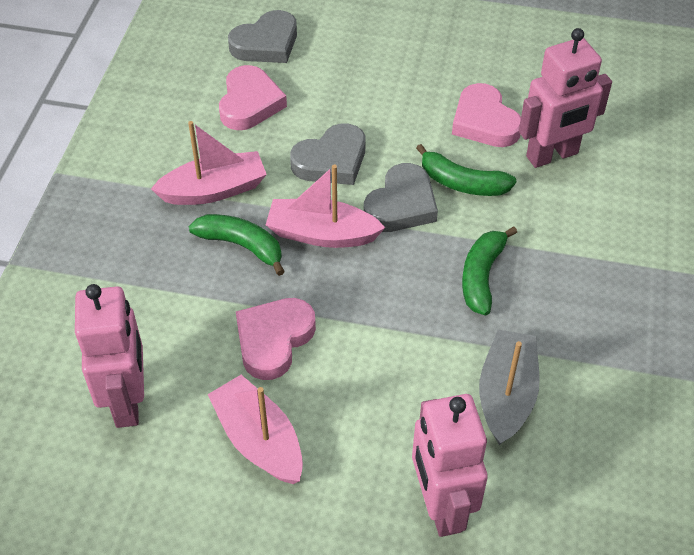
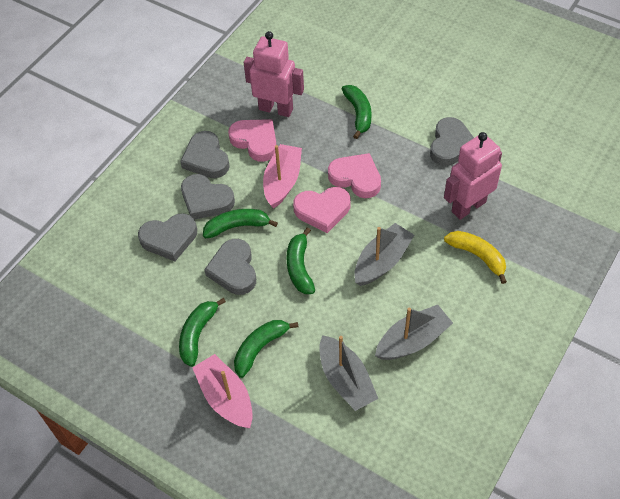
green banana: [189,214,285,276] [416,144,516,196] [462,226,517,315] = 3 -> [179,298,226,367] [203,209,278,238] [234,320,298,378] [286,227,315,294] [342,85,372,139] = 5
grey boat: [479,329,540,445] = 1 -> [320,335,378,411] [354,223,414,286] [375,305,453,360] = 3
grey heart: [228,10,297,63] [290,123,366,185] [364,163,438,232] = 3 -> [138,213,197,261] [180,131,230,178] [181,174,235,220] [204,239,256,295] [430,117,474,166] = 5
pink boat: [151,121,267,205] [208,375,303,484] [266,165,386,248] = 3 -> [192,354,253,428] [263,144,302,208] = 2
pink robot: [75,284,144,428] [412,394,488,537] [519,28,612,168] = 3 -> [244,31,304,117] [444,132,502,220] = 2
yellow banana: none = 0 -> [444,231,507,284] = 1

